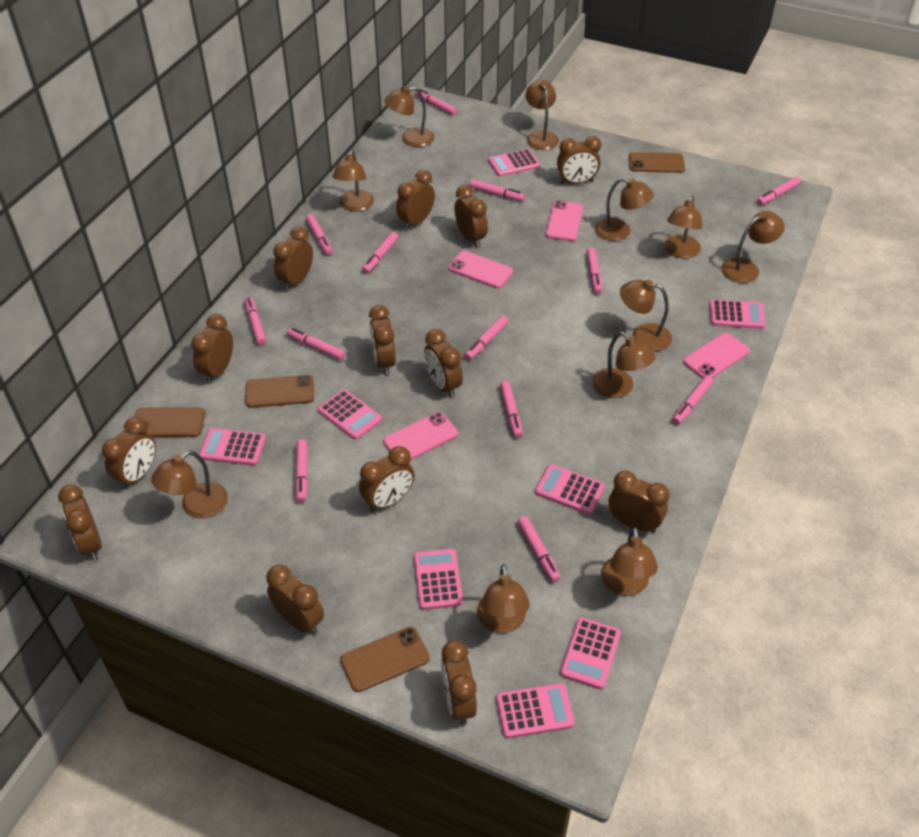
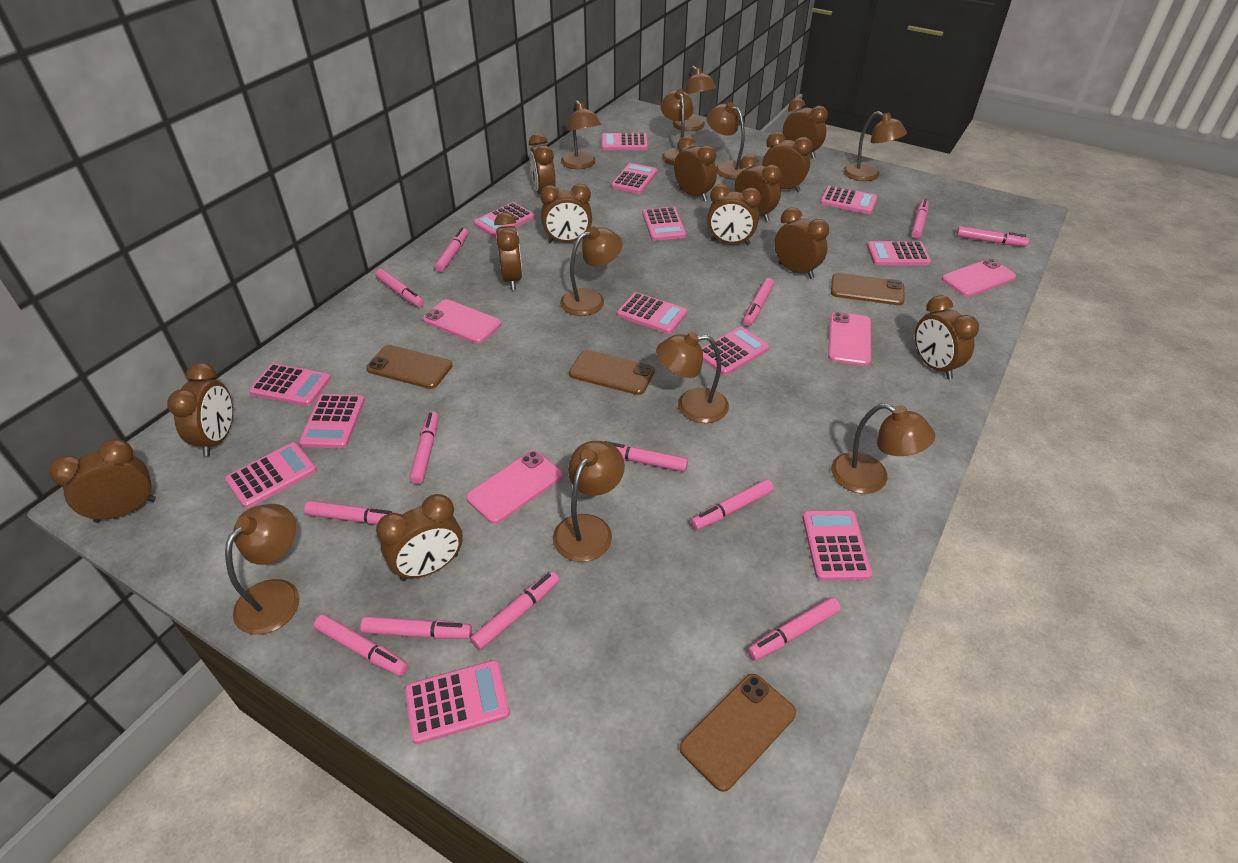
brown lamp: [151,450,228,519] [333,150,374,211] [385,86,434,147] [477,564,530,633] [525,80,559,150] [592,332,655,398] [595,178,654,241] [601,527,658,596] [620,279,672,351] [664,196,702,259] [722,211,785,283] = 11 -> [225,504,300,635] [553,441,625,562] [560,226,623,316] [561,100,601,169] [656,332,729,423] [661,89,693,165] [673,66,716,131] [707,102,749,179] [831,403,935,494] [843,111,907,181] = 10
pink calculator: [199,428,266,466] [318,389,382,440] [414,549,463,610] [488,149,540,177] [496,683,575,738] [535,464,605,515] [560,617,621,689] [709,299,765,329] = 8 -> [225,442,317,508] [249,363,331,406] [299,394,365,449] [405,660,510,744] [474,202,535,237] [602,133,648,150] [611,163,658,194] [617,292,687,334] [642,207,686,241] [702,327,769,375] [802,510,872,581] [820,186,878,214] [867,241,931,266] = 13

